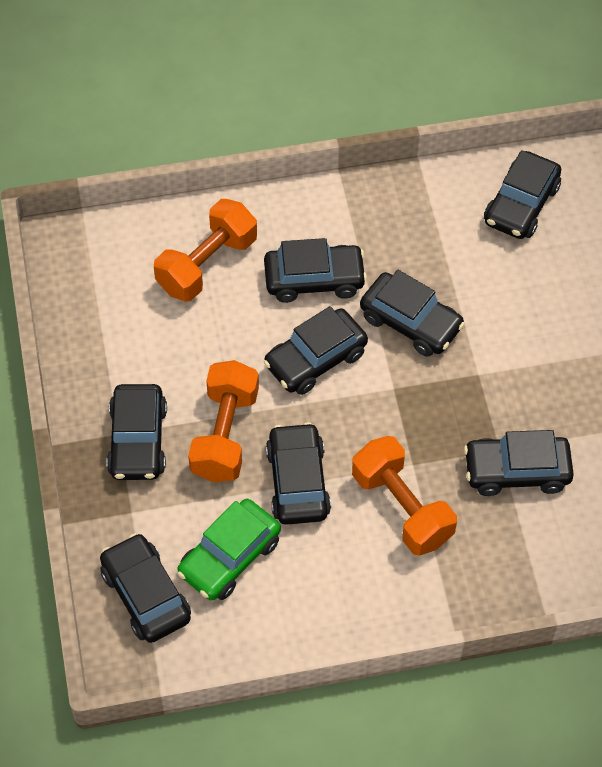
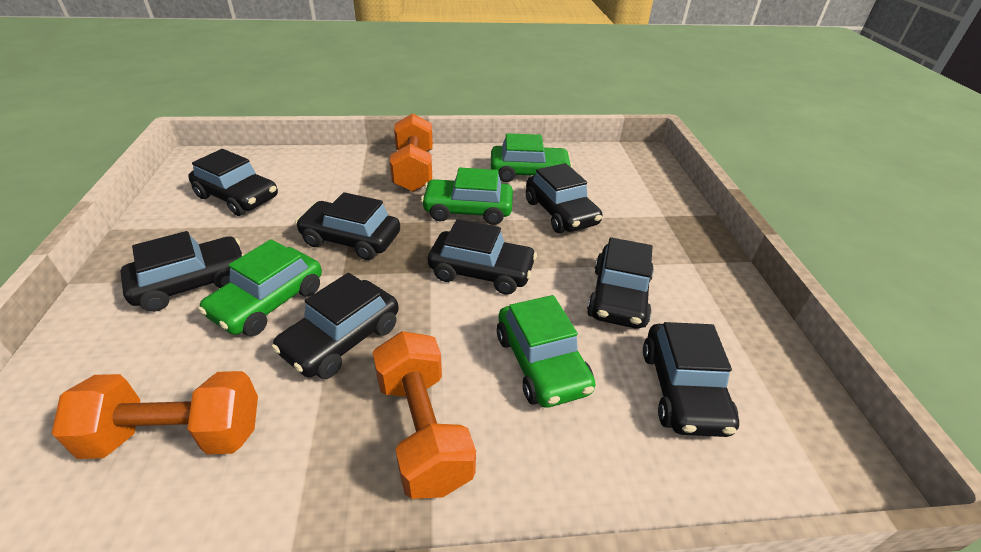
green car: [177,499,281,601] = 1 -> [198,239,322,336] [421,168,513,225] [491,133,572,182] [497,295,596,408] = 4

